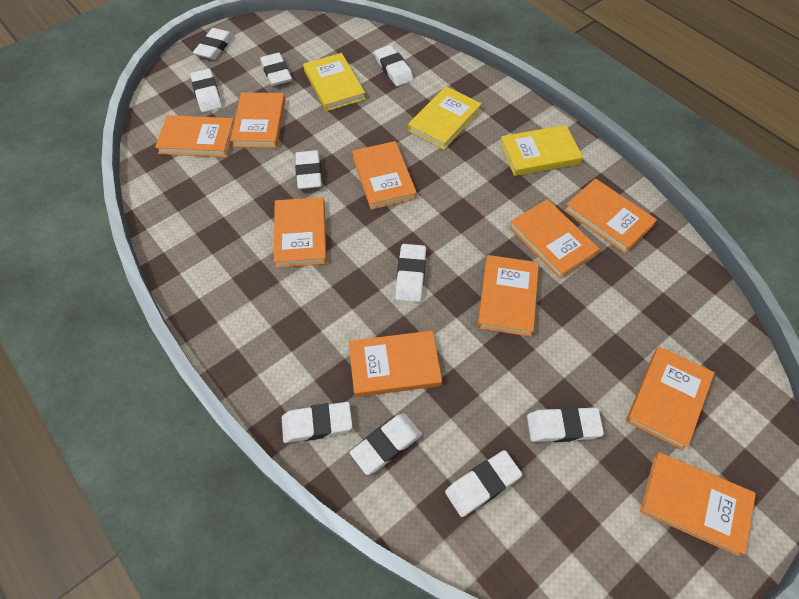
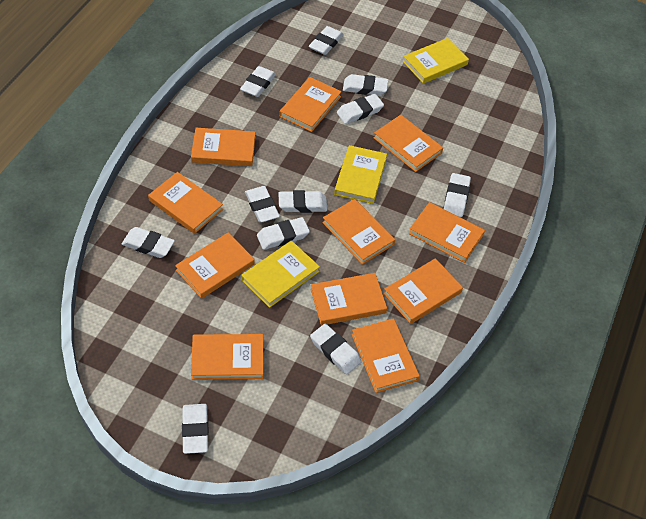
orange book: [155,115,234,158] [230,92,285,148] [274,197,327,268] [348,331,442,397] [352,141,417,210] [477,255,539,337] [509,199,599,279] [564,178,657,254] [626,346,714,450] [640,452,756,556] = 10 -> [148,172,223,234] [175,232,255,299] [191,128,256,166] [191,334,263,380] [279,77,342,132] [311,273,387,325] [322,199,395,265] [351,318,420,393] [373,115,443,172] [383,258,463,324] [409,202,485,263] = 11
white eraser: [190,69,222,112] [193,28,234,60] [260,53,292,86] [282,402,353,443] [295,150,322,189] [350,414,422,475] [374,45,414,86] [395,244,426,302] [445,450,522,517] [527,407,604,442] = 10 -> [122,227,175,258] [182,404,208,454] [240,66,276,97] [245,186,280,222] [257,217,310,250] [278,190,327,213] [309,26,344,55] [310,324,362,375] [337,94,384,124] [343,74,388,96] [444,173,471,217] = 11

